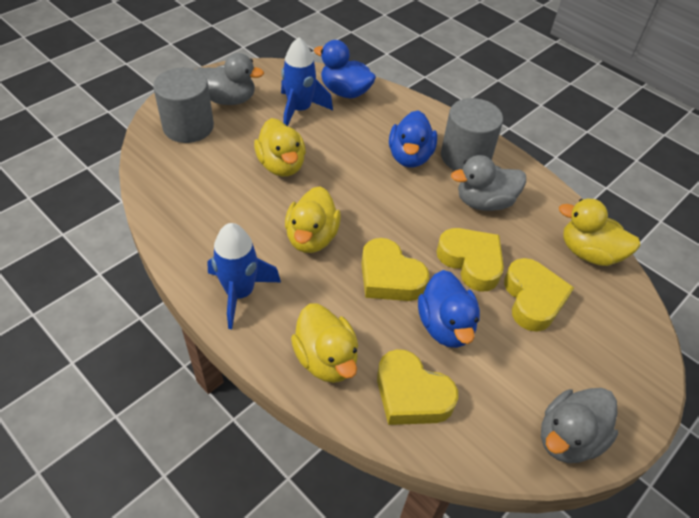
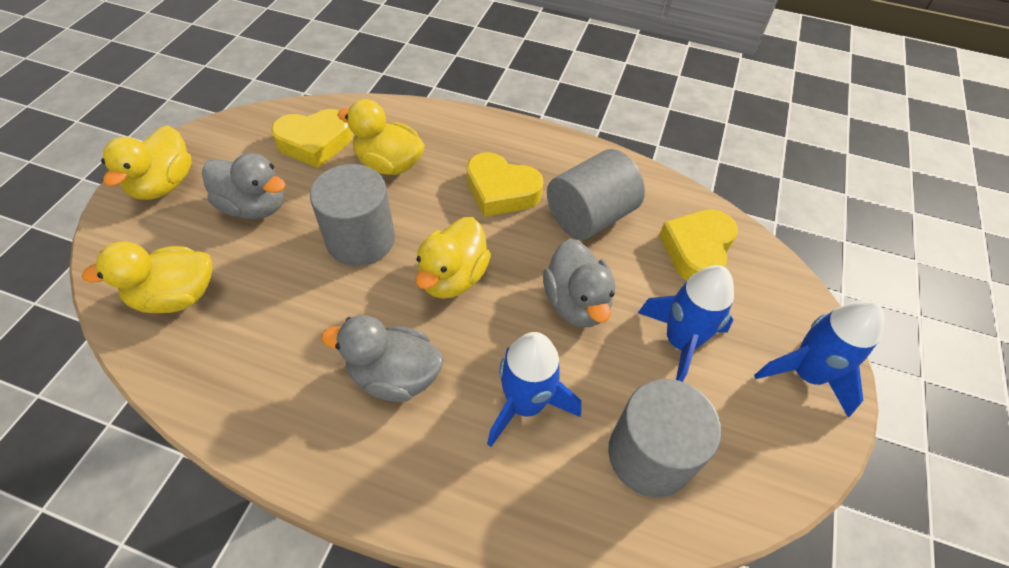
blue duck: [314,40,376,98] [389,110,437,168] [418,270,480,348] = 3 -> none = 0
blue rocket: [207,223,281,329] [281,37,333,126] = 2 -> [487,332,581,447] [638,265,734,382] [754,301,885,418] = 3
grey cylinder: [153,68,214,143] [441,98,503,170] = 2 -> [310,164,395,266] [547,149,645,240] [608,379,721,498] = 3
yellow heart: [361,238,429,301] [377,349,458,425] [437,228,504,292] [504,258,574,332] = 4 -> [271,109,353,168] [467,152,543,217] [659,209,738,281] = 3

